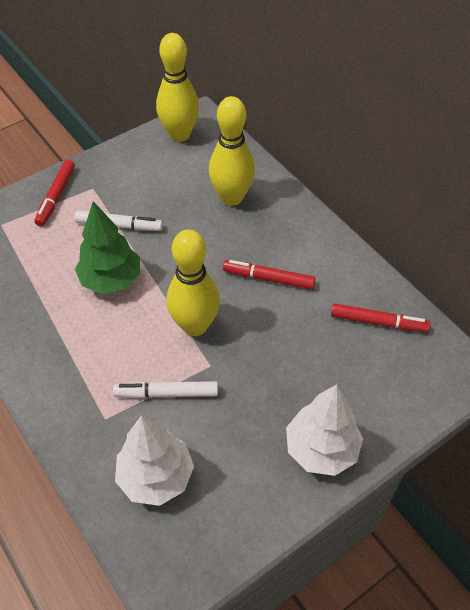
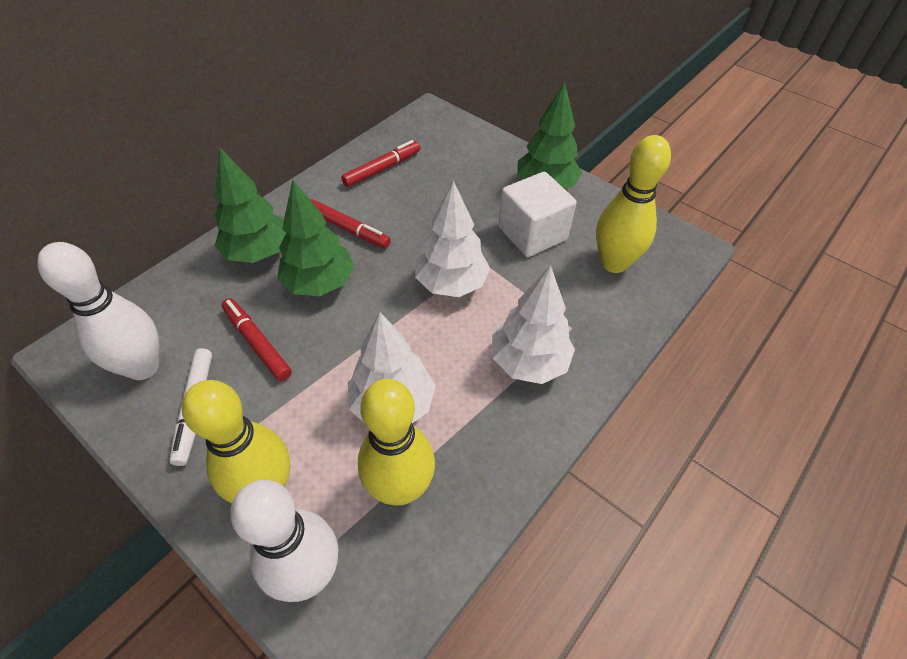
green tree: [75,201,140,294] = 1 -> [215,148,286,263] [277,179,354,296] [517,82,582,189] = 3
white bowling pin: none = 0 -> [38,242,159,380] [230,480,338,602] = 2
white cube: none = 0 -> [498,172,577,257] = 1
white marker: [75,210,163,231] [113,381,218,398] = 2 -> [170,348,212,466] = 1
white tree: [115,415,194,506] [286,384,363,476] = 2 -> [348,312,436,423] [415,181,490,297] [492,265,575,384] = 3

